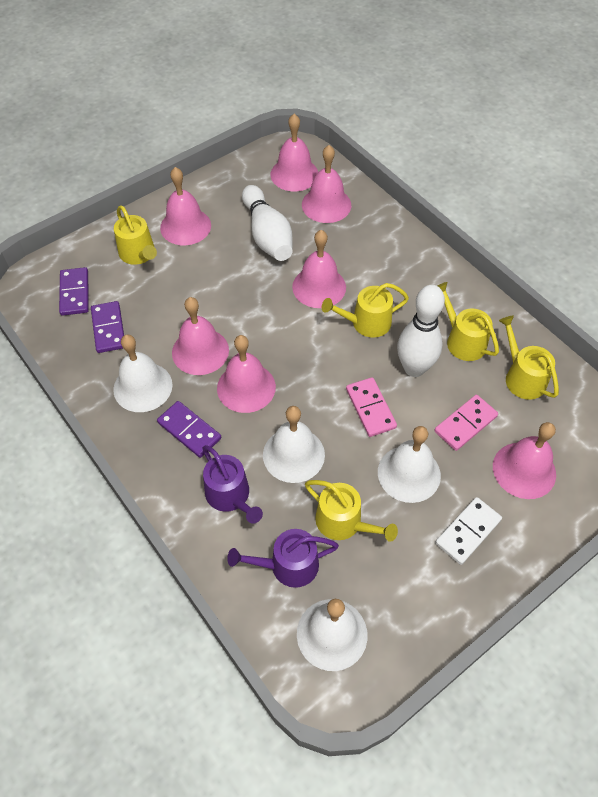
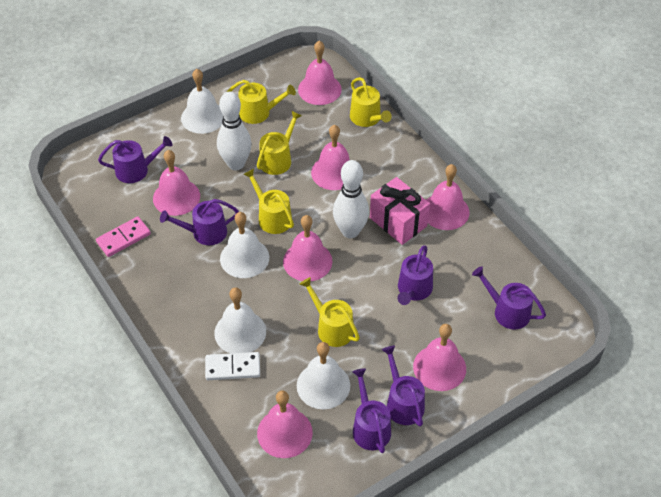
pink domino: [346,377,397,437] [434,395,498,451] = 2 -> [96,216,151,257] = 1
pink gift: none = 0 -> [370,177,430,245] = 1
purple domino: [59,267,89,316] [91,301,124,353] [157,401,221,458] = 3 -> none = 0
purple watering can: [202,445,263,524] [227,529,339,588] = 2 -> [98,136,172,183] [160,199,239,245] [352,368,391,453] [382,346,425,427] [398,245,433,305] [472,266,546,329] = 6

